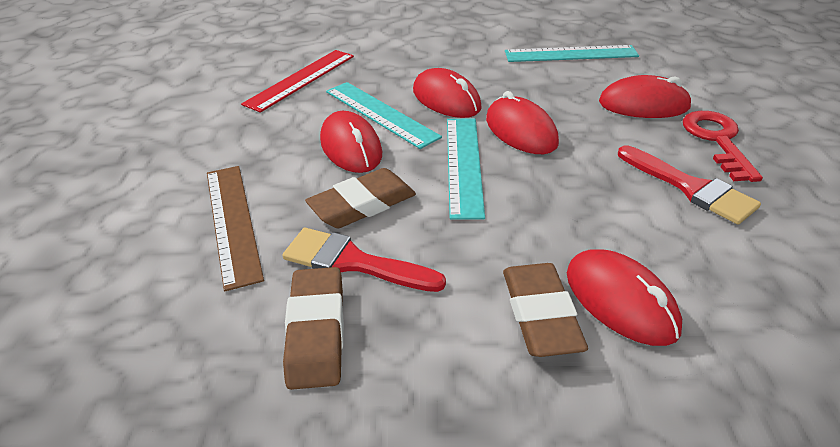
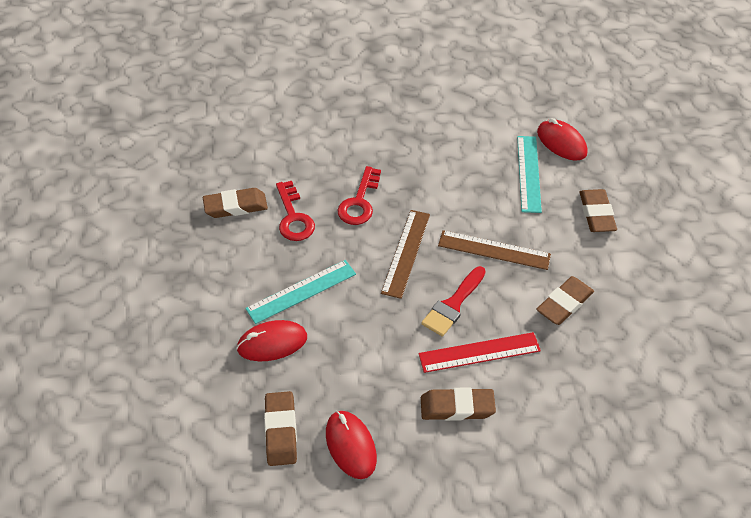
brown eraser: [283,267,344,390] [305,168,416,228] [503,263,588,357] = 3 -> [203,188,268,218] [264,391,297,466] [421,387,496,421] [536,276,594,325] [580,189,617,232] = 5
brown ruler: [207,166,264,291] = 1 -> [381,210,430,299] [438,230,551,270] = 2
red brush: [282,228,446,292] [618,145,761,225] = 2 -> [421,266,486,337] = 1
red key: [683,111,763,182] = 1 -> [276,181,315,241] [337,166,381,225] = 2
red mouse: [320,111,382,173] [413,68,482,118] [486,91,559,154] [567,249,682,346] [599,75,692,118] = 5 -> [236,320,307,361] [326,411,377,479] [537,118,588,161] = 3
turquoise ruler: [326,82,442,149] [447,119,485,220] [505,45,639,62] = 3 -> [245,260,356,324] [517,136,542,213] = 2

